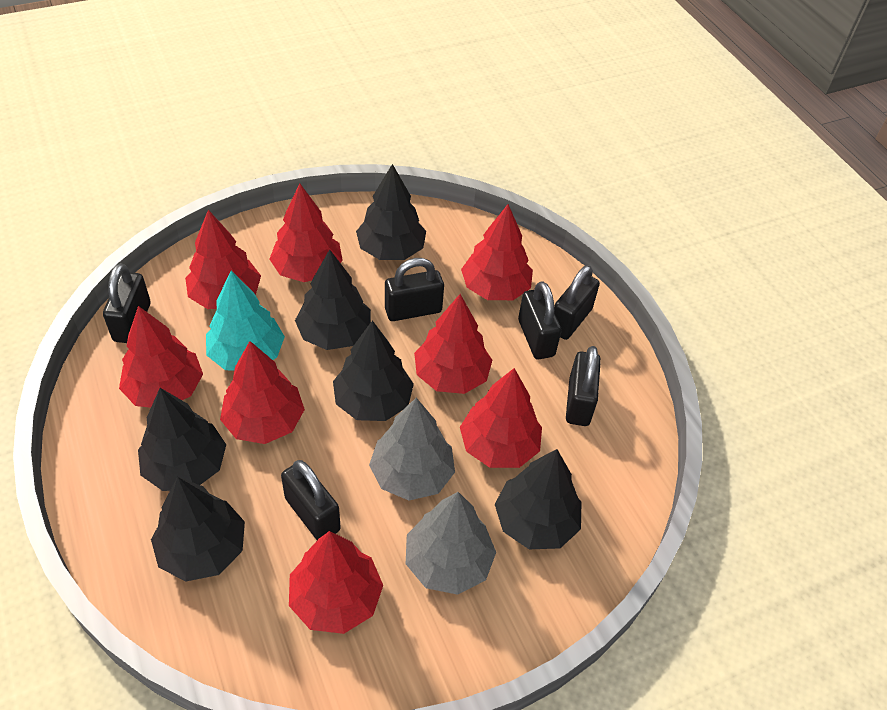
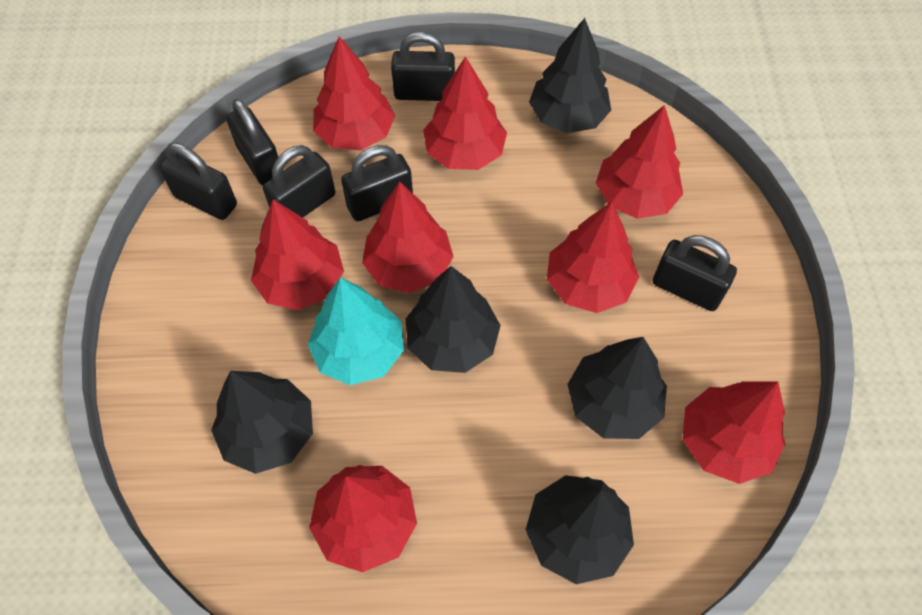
black tree: [138,388,226,491] [151,477,245,582] [295,249,371,350] [333,320,414,421] [356,164,426,260] [495,449,581,549] = 6 -> [211,371,313,474] [406,266,501,373] [526,475,634,584] [529,18,611,133] [568,337,667,439] = 5
grey tree: [369,398,455,500] [406,492,496,595] = 2 -> none = 0

